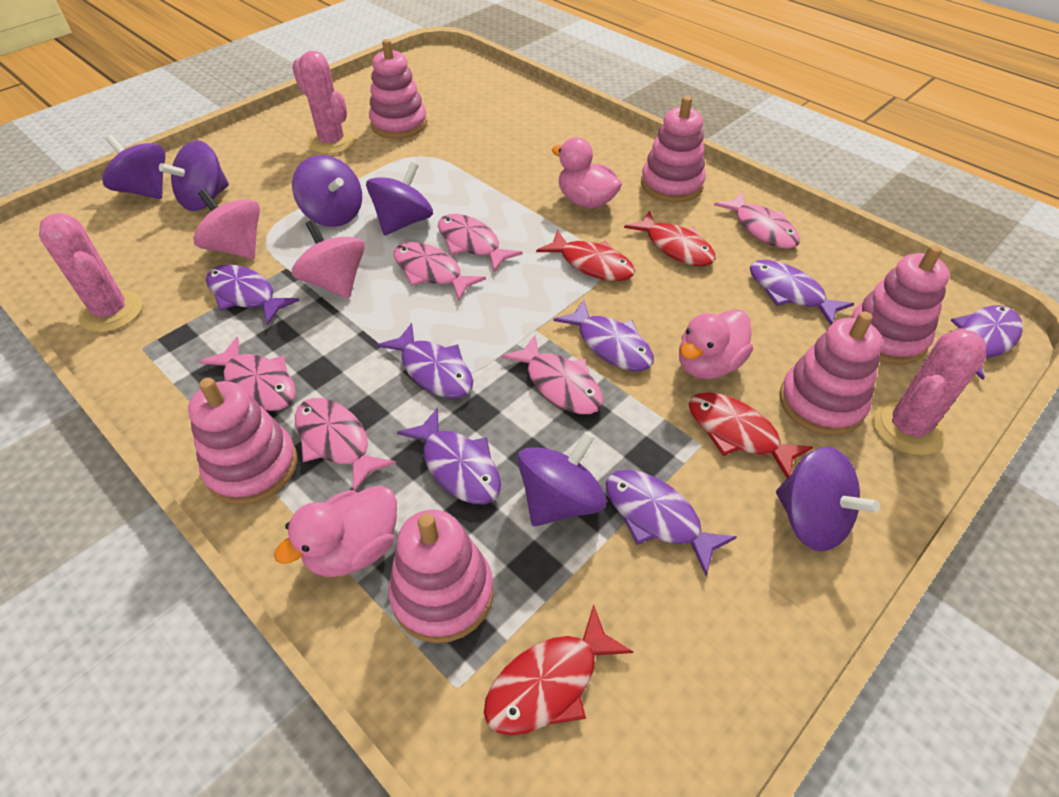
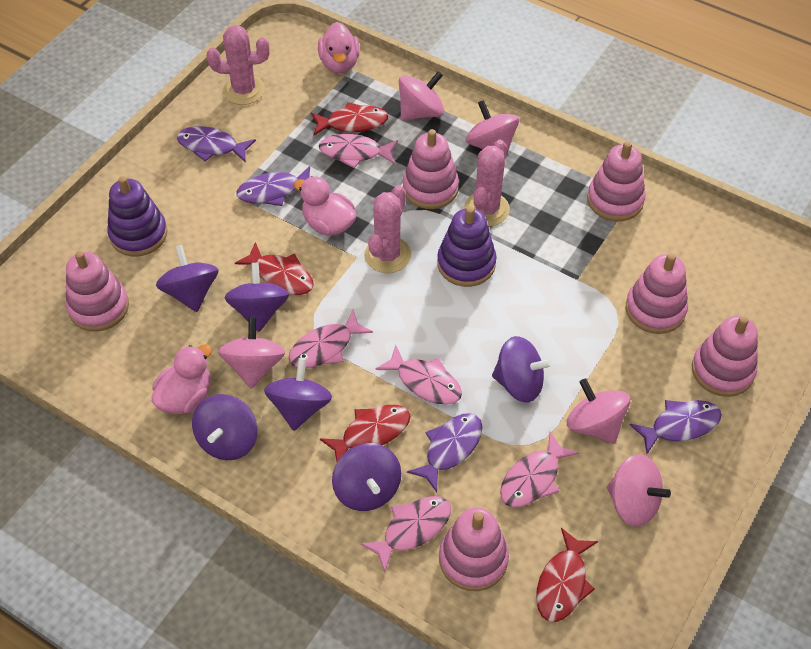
pink fish: [199,337,296,411] [295,398,396,491] [394,242,486,301] [438,214,523,272] [501,335,603,414] [714,192,800,249] = 6 -> [288,310,373,368] [319,134,398,168] [360,496,451,572] [376,345,462,405] [500,432,579,507] = 5
pink spinning top: [193,189,260,259] [292,220,365,299] = 2 -> [218,317,285,389] [399,71,444,121] [465,100,520,159] [567,378,630,444] [607,454,671,527] = 5
purple fish: [206,265,300,325] [377,323,473,398] [397,407,501,504] [553,300,654,371] [606,470,737,576] [750,260,854,325] [951,305,1023,380] = 7 -> [177,126,256,163] [236,166,310,206] [407,413,482,492] [630,400,722,454] = 4
purple stacking toy: none = 0 -> [107,176,168,256] [437,206,496,287] = 2

